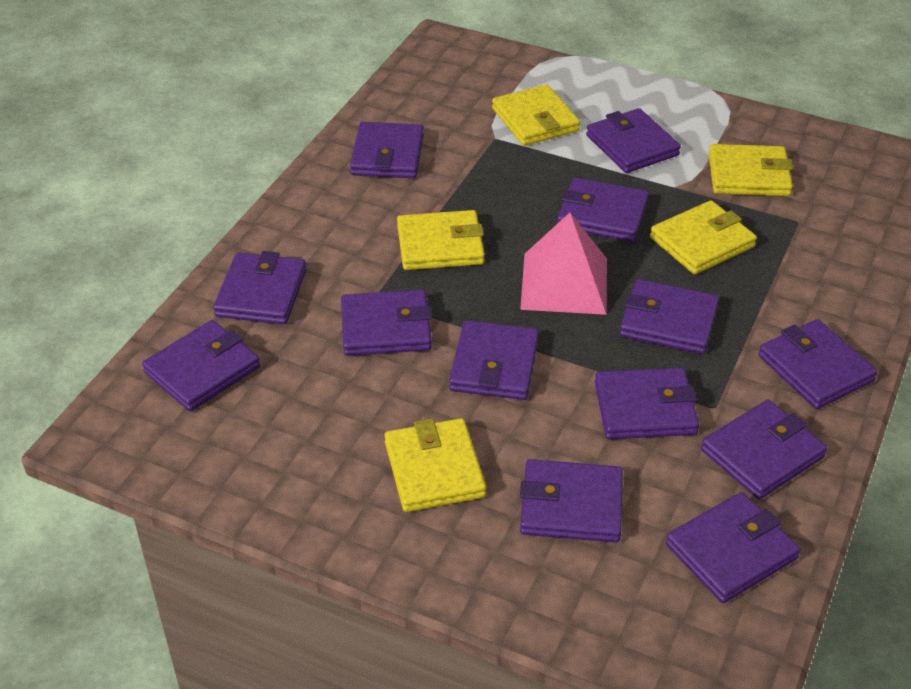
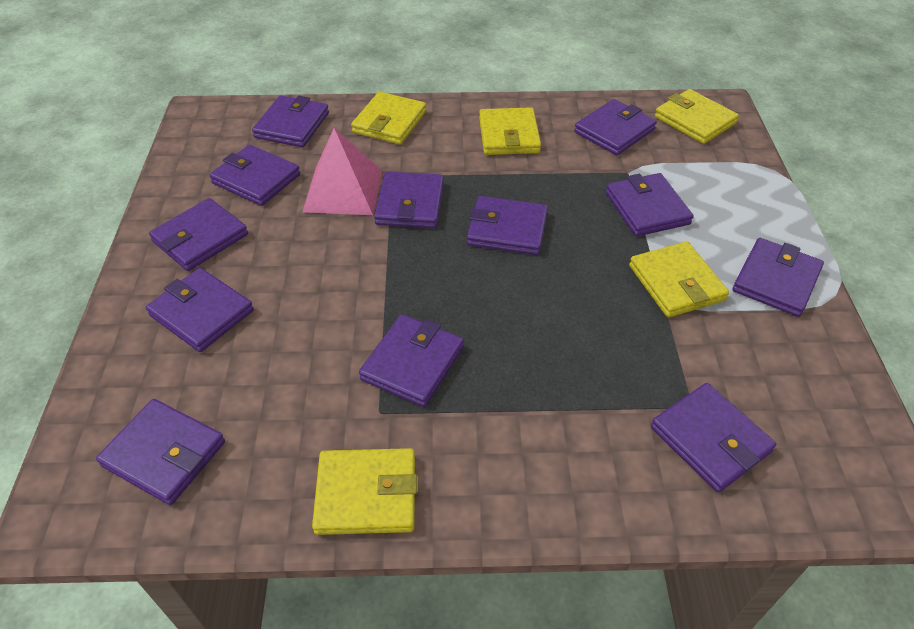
purple wallet: [142,320,260,411] [213,251,306,324] [341,290,432,356] [350,122,424,178] [449,320,539,400] [520,459,623,543] [557,178,649,242] [586,108,681,173] [595,367,699,439] [620,279,719,354] [666,492,800,603] [701,400,827,499] [759,319,877,409] = 13 -> [96,399,225,505] [146,268,254,352] [149,198,248,271] [209,145,300,206] [252,96,329,147] [359,314,464,407] [374,171,444,228] [467,196,548,255] [574,99,657,155] [606,173,694,236] [651,383,776,492] [733,238,824,317] = 12

